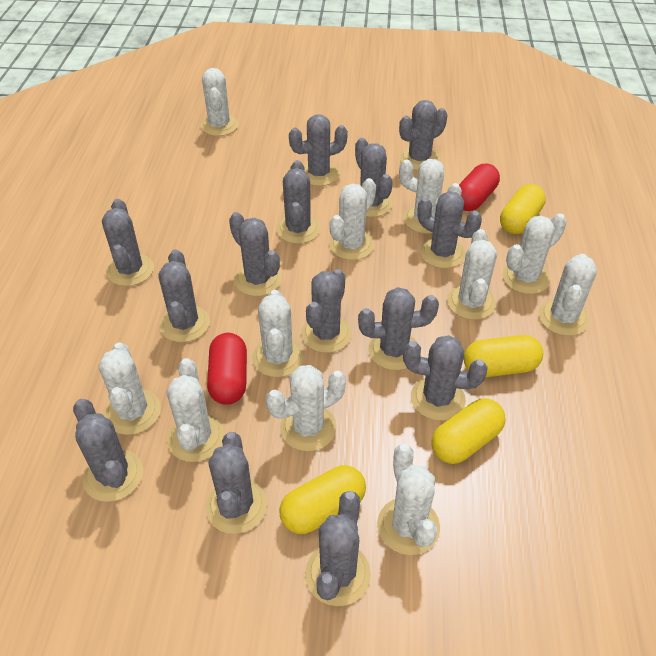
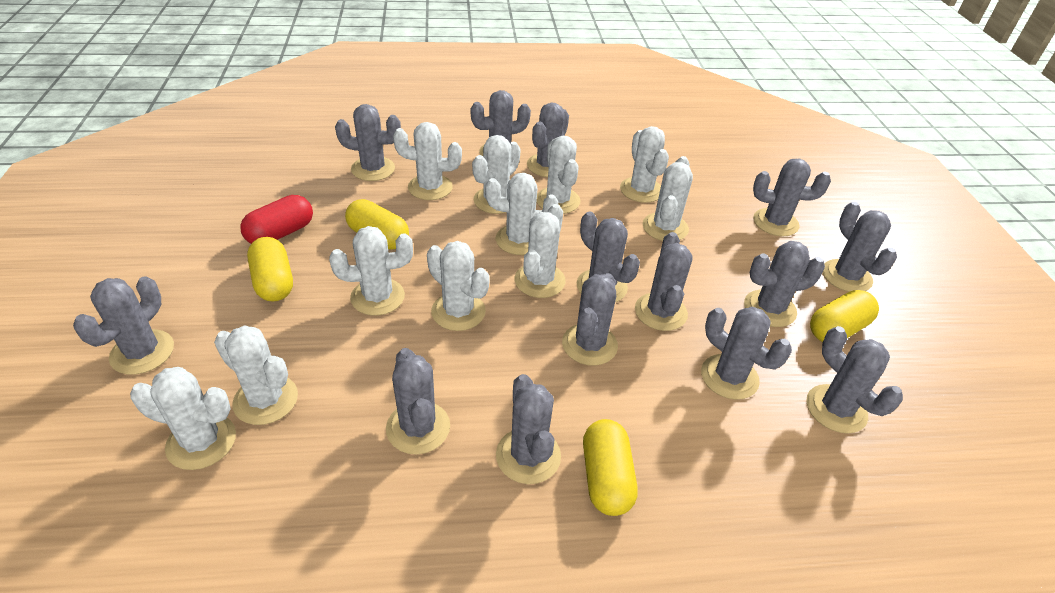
red capsule: [207,333,247,405] [459,163,500,211] = 2 -> [240,195,313,244] = 1

